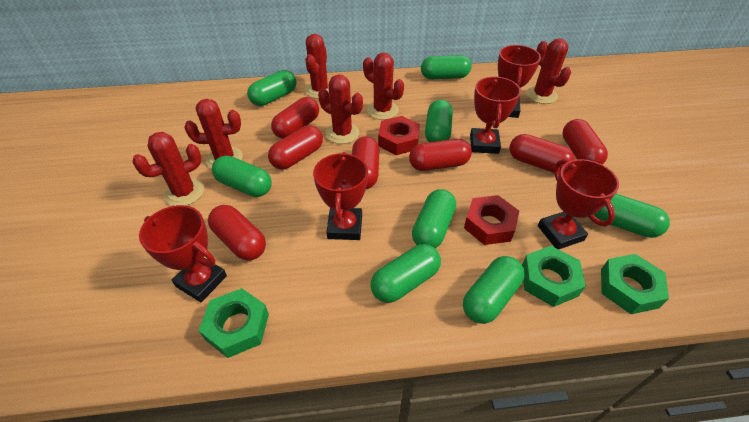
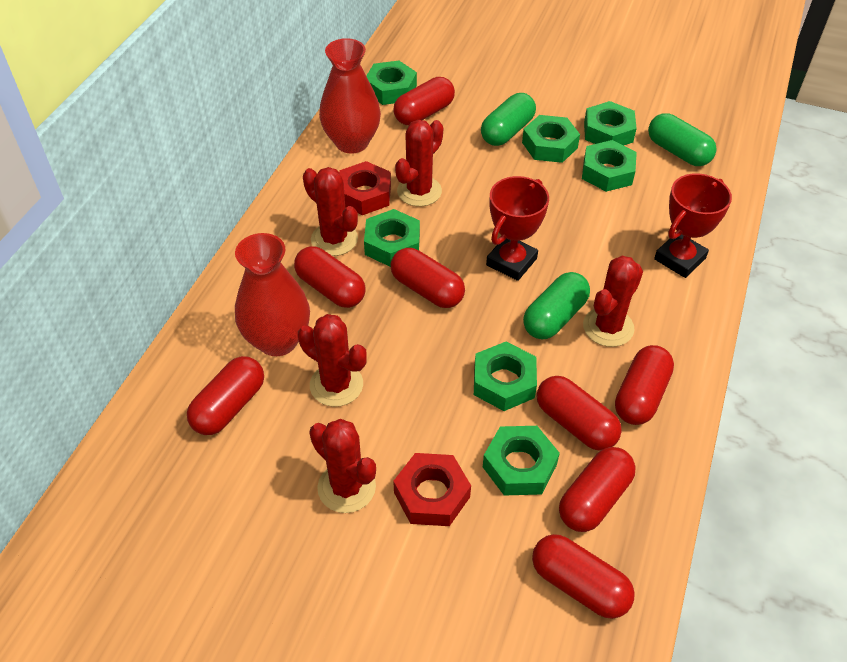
green capsule: [212,156,272,197] [247,70,297,106] [370,244,441,303] [412,189,456,248] [421,55,472,79] [425,100,453,142] [463,256,525,324] [594,194,670,238] = 8 -> [481,93,536,146] [523,272,590,339] [648,113,717,166] = 3
green nut: [199,288,269,358] [522,246,586,307] [601,254,669,314] = 3 -> [364,209,420,267] [366,61,417,105] [474,342,537,411] [483,426,560,496] [522,115,580,163] [582,140,637,192] [584,101,637,146] = 7
red cactus: [132,132,204,206] [184,99,243,169] [305,34,329,99] [318,74,363,144] [363,53,404,120] [526,38,571,104] = 6 -> [298,314,367,407] [303,167,358,256] [309,419,376,513] [395,120,443,206] [583,255,643,347] = 5
red capsule: [208,205,266,261] [268,126,323,170] [271,97,319,139] [352,136,380,189] [409,139,472,171] [509,134,575,173] [562,119,608,165] = 7 -> [187,356,264,435] [294,246,365,308] [391,248,465,308] [393,77,455,125] [532,534,635,619] [537,376,622,451] [559,447,636,532] [615,345,674,425] = 8
red trophy: [139,205,227,302] [313,152,368,240] [470,77,521,154] [498,45,541,118] [538,159,619,249] = 5 -> [486,176,549,281] [654,173,732,278] = 2
red vase: none = 0 -> [235,233,310,356] [319,38,381,154] = 2

